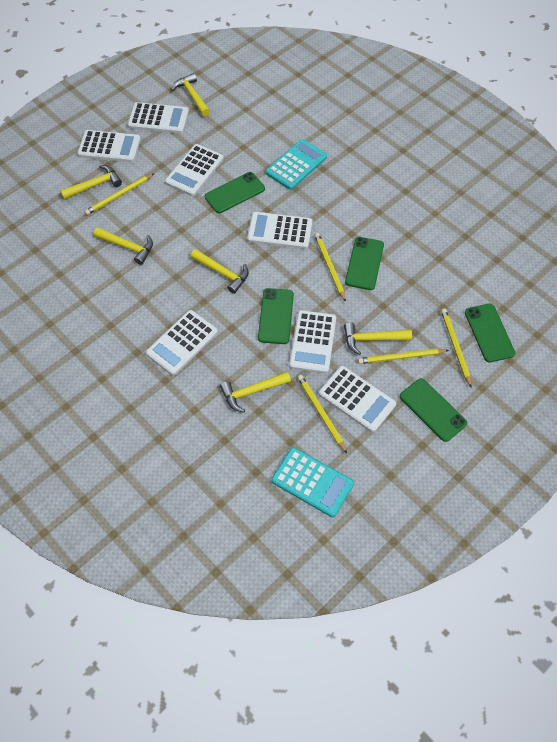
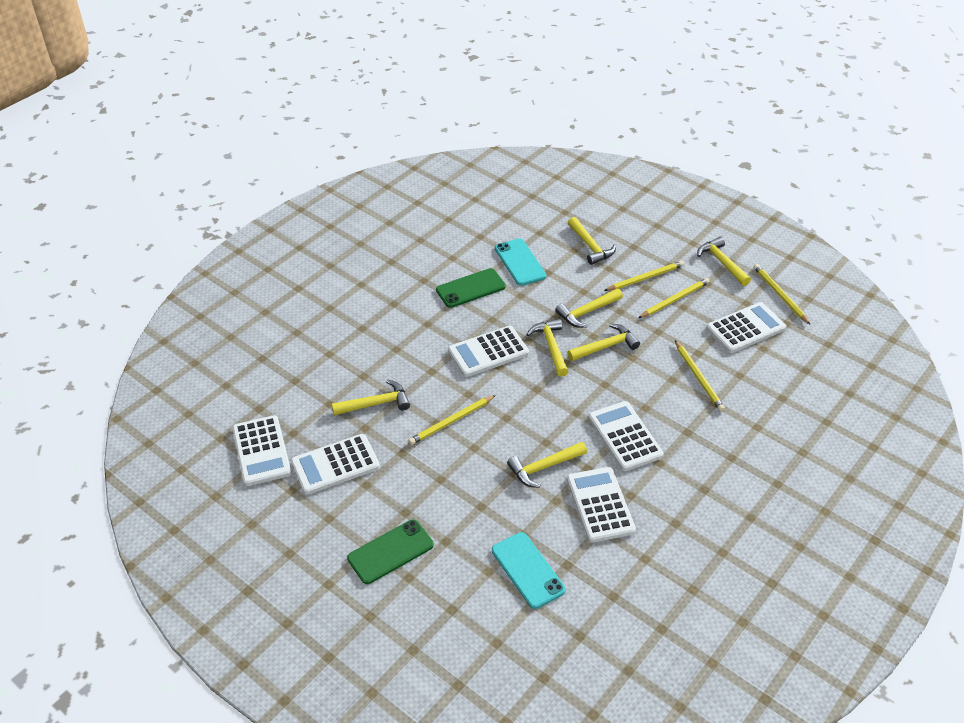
green phone: [205,172,265,213] [258,288,294,344] [345,237,384,290] [400,378,467,442] [465,303,515,362] = 5 -> [347,519,434,584] [436,268,506,308] = 2
turquoise calculator: [266,139,327,190] [271,447,354,517] = 2 -> none = 0
turquoise phone: none = 0 -> [492,532,566,609] [495,238,546,286] = 2
white calculator: [77,130,141,162] [128,102,189,134] [146,310,218,375] [165,144,224,196] [247,212,313,249] [289,310,336,373] [319,366,396,432] = 7 -> [232,415,291,486] [291,434,380,495] [448,326,529,377] [567,467,636,543] [589,401,663,471] [706,302,786,353] = 6
yellow hammer: [60,165,122,200] [94,227,153,265] [172,73,210,116] [190,249,249,294] [220,372,291,413] [344,322,412,355] = 6 -> [332,380,410,416] [507,442,587,488] [526,318,569,377] [555,288,623,328] [567,324,640,361] [568,217,616,265] [697,237,751,286] = 7

